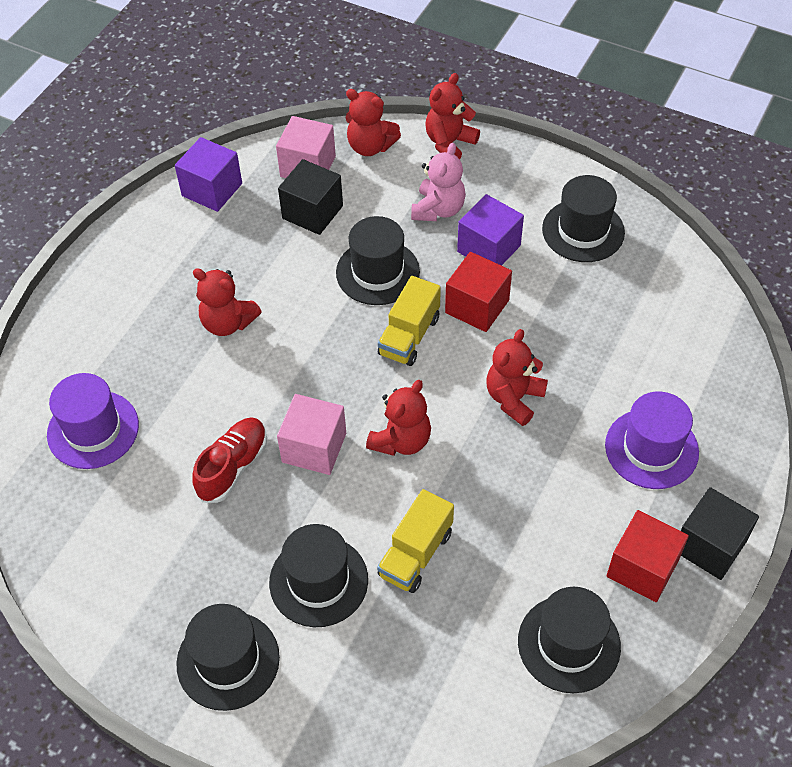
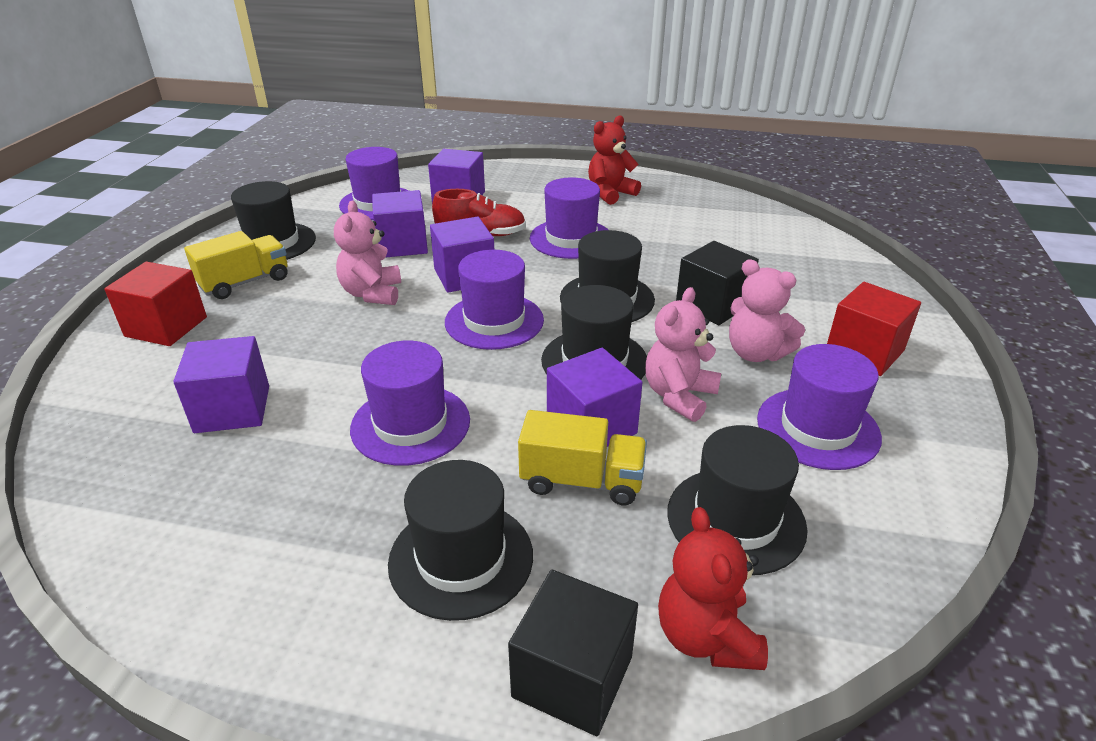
pink cube: [276,116,336,178] [277,394,346,475] = 2 -> none = 0
pink teddy bear: [411,143,466,221] = 1 -> [334,201,401,305] [645,287,721,422] [729,259,805,362] = 3
purple cube: [175,137,242,212] [457,194,524,266] = 2 -> [173,336,269,433] [372,190,428,258] [428,149,485,203] [430,217,494,293] [547,348,642,447] = 5
purple hat: [47,373,139,469] [605,391,699,489] = 2 -> [339,147,409,220] [350,341,470,466] [445,250,544,350] [530,177,608,259] [757,344,882,470] = 5
red teddy bear: [193,268,262,336] [345,89,401,156] [366,380,431,456] [425,73,480,160] [486,329,548,426] = 5 -> [588,116,641,205] [658,507,768,670] = 2

